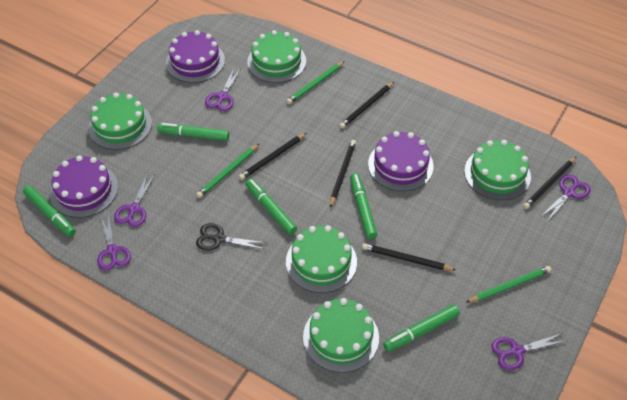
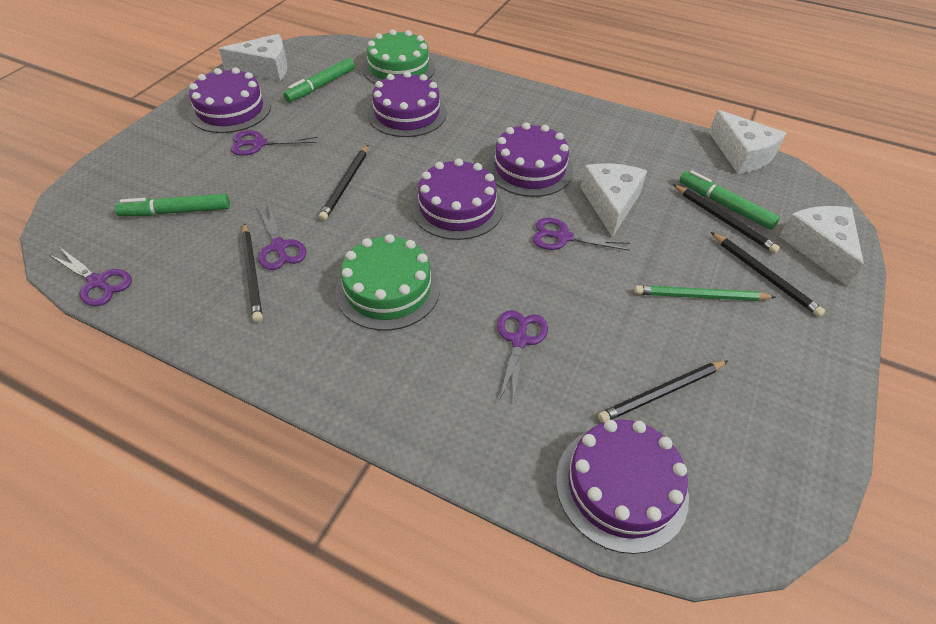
black scissors: [196,223,266,251] = 1 -> none = 0
green cake: [88,93,152,150] [247,30,306,83] [286,225,357,293] [303,298,379,373] [464,140,531,200] = 5 -> [335,234,440,331] [363,29,435,84] = 2
green marker: [23,185,76,237] [157,123,229,141] [245,178,297,235] [350,173,378,239] [383,305,460,352] = 5 -> [115,194,230,216] [283,58,355,102] [679,170,780,230] = 3
green pencil: [196,143,260,198] [287,61,345,104] [466,266,551,303] = 3 -> [634,285,776,301] = 1
purple cake: [50,155,118,218] [166,30,225,83] [368,131,434,191] = 3 -> [189,67,271,133] [367,71,447,137] [411,158,503,240] [487,122,573,197] [556,420,689,554] = 5
white cheese: none = 0 -> [219,34,288,81] [581,163,647,237] [709,110,786,174] [779,206,864,286] = 4

